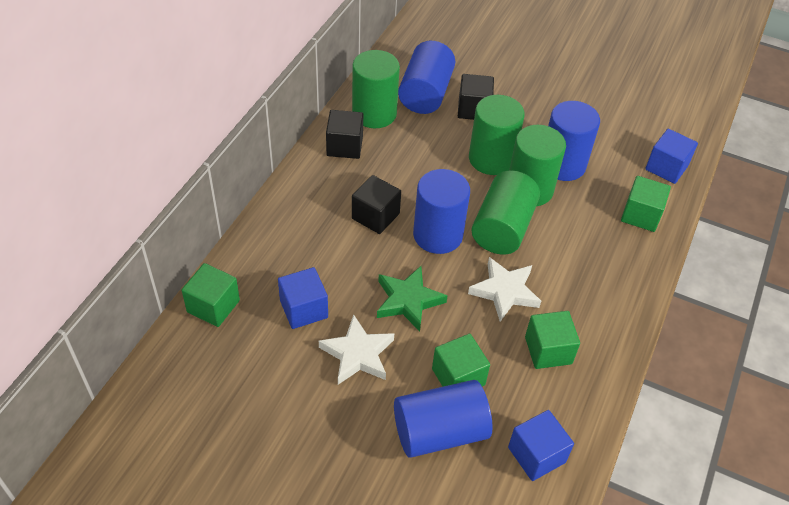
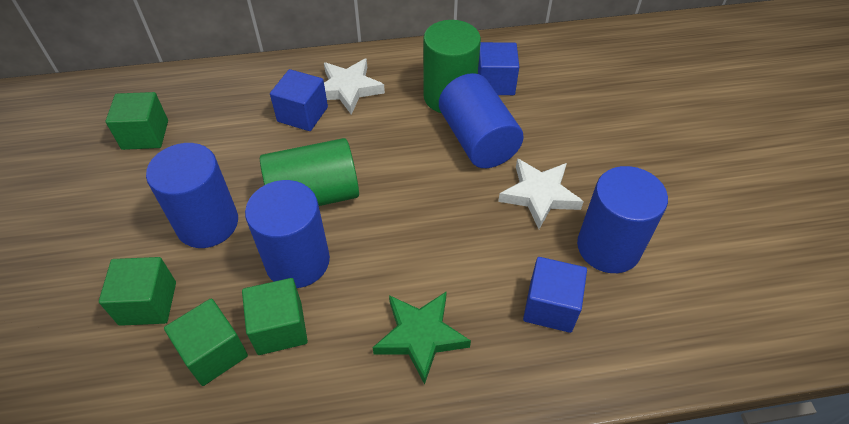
black cube: [326,110,363,159] [352,175,401,234] [458,74,494,120] = 3 -> none = 0
green cylinder: [352,50,400,128] [469,95,525,175] [471,170,540,254] [509,125,566,206] = 4 -> [260,138,359,206] [423,20,481,113] = 2

